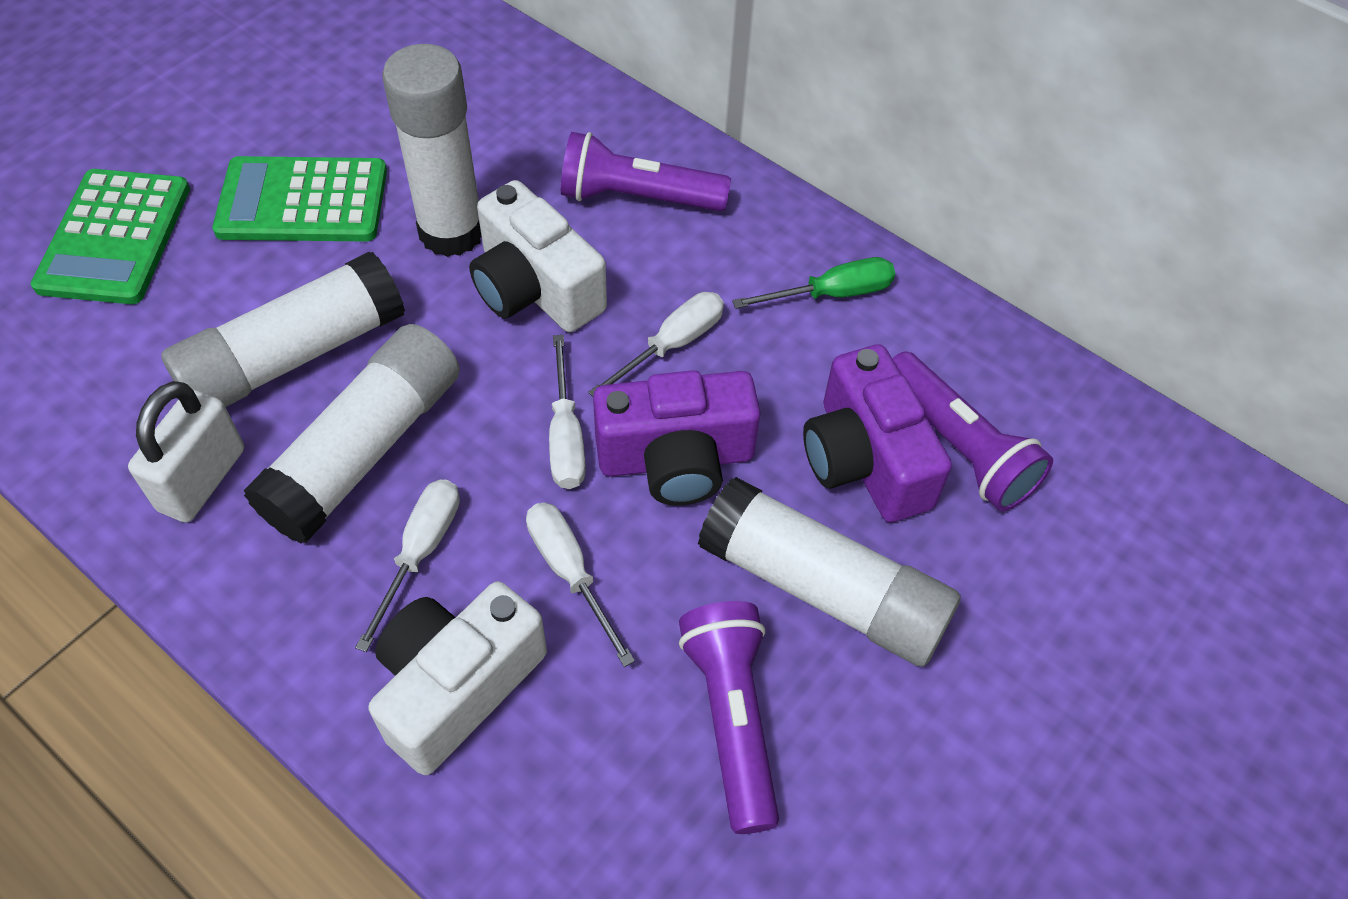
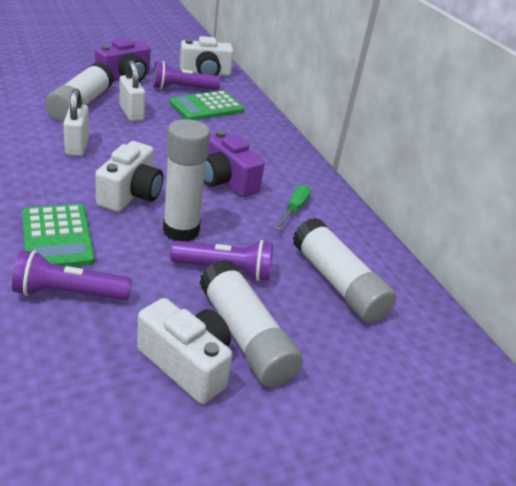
white camera: [368,581,547,775] [469,180,607,332] = 2 -> [95,141,163,212] [137,298,232,404] [180,36,234,76] = 3
white padlock: [128,381,244,523] = 1 -> [63,88,89,156] [119,60,145,121] = 2
white screwdriver: [355,480,460,652] [526,502,635,667] [549,335,586,489] [588,292,724,397] = 4 -> none = 0

